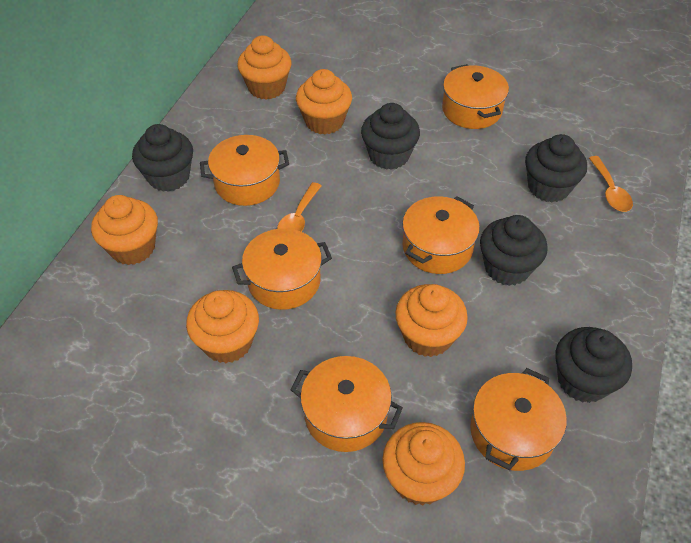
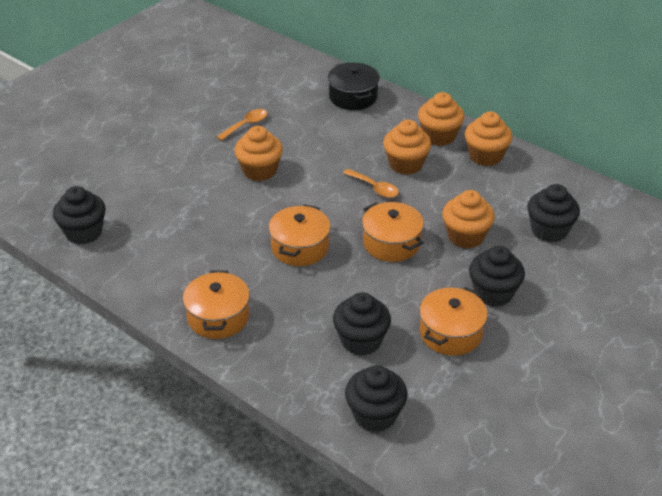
black pot: none = 0 -> [328,62,380,110] = 1
orange cupcake: [91,195,158,265] [186,290,259,363] [237,36,292,100] [296,69,352,135] [382,422,465,506] [395,284,468,357] = 6 -> [234,126,283,181] [383,120,431,175] [418,92,465,146] [442,190,495,249] [465,112,512,166] = 5
orange pot: [200,135,289,206] [232,228,332,310] [290,356,403,452] [402,196,480,274] [442,64,509,129] [470,368,567,471] = 6 -> [183,270,250,339] [269,204,331,266] [362,202,424,262] [419,287,488,356] = 4

